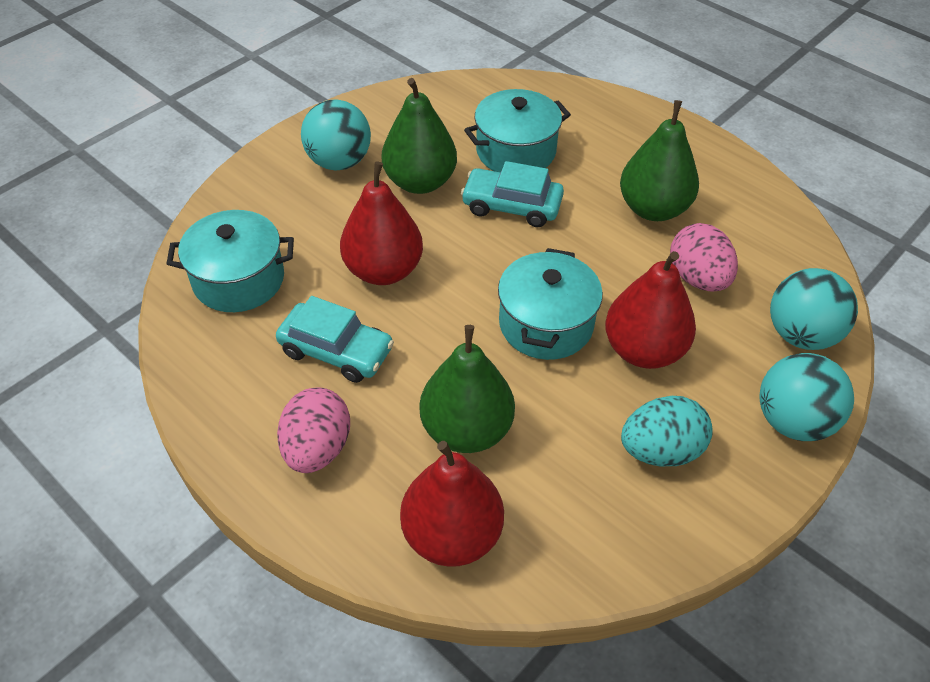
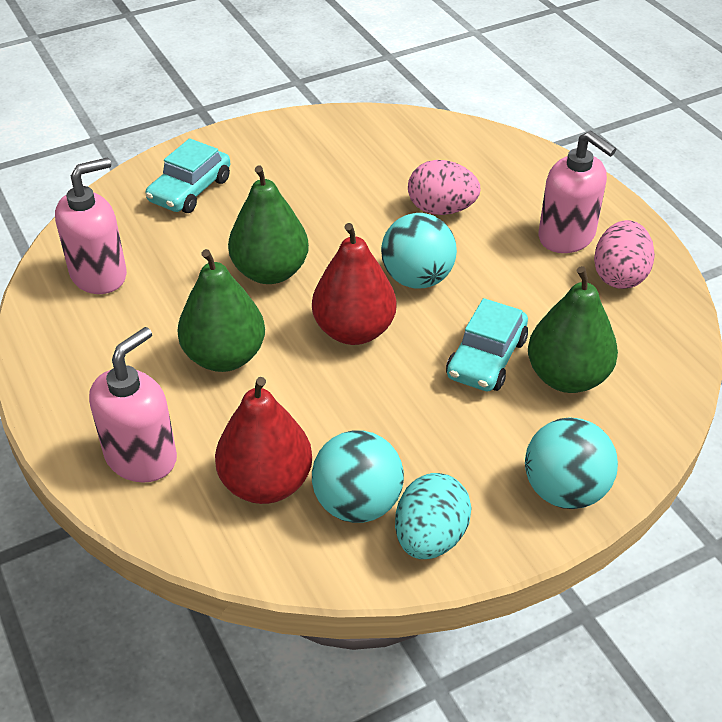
pink soap dispenser: none = 0 -> [55,157,127,294] [89,327,177,483] [539,131,617,253] = 3
red pear: [340,161,423,285] [400,441,504,567] [605,251,696,369] = 3 -> [215,377,312,504] [312,223,396,345] = 2
turquoise pot: [166,210,294,312] [464,89,571,172] [498,248,603,360] = 3 -> none = 0

